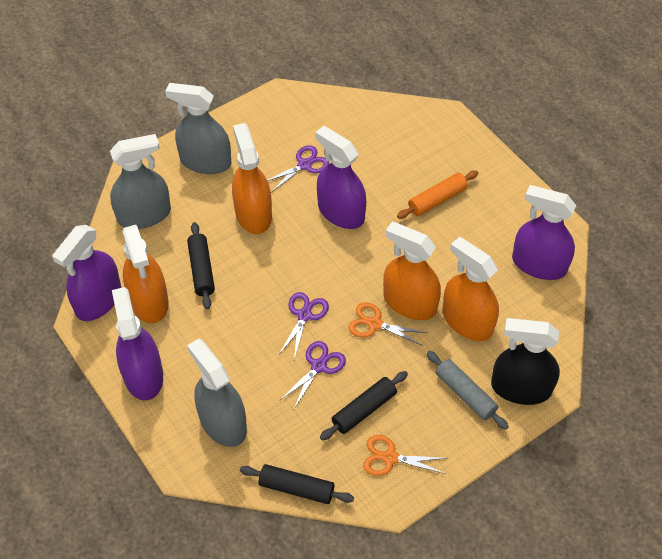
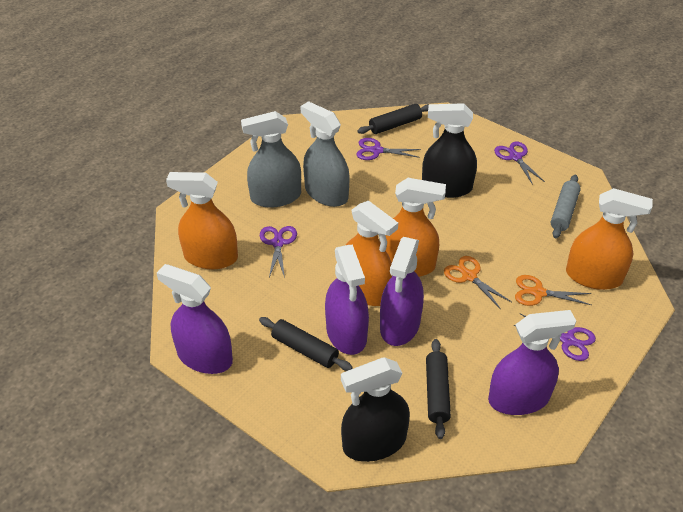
black spray bottle: [491,318,560,405] = 1 -> [341,357,410,462] [422,103,477,198] = 2
grey spray bottle: [110,134,171,229] [165,83,231,174] [187,339,247,447] = 3 -> [241,111,301,208] [300,101,349,207] = 2
orange rolling pin: [397,170,478,219] = 1 -> none = 0
purple scissors: [267,145,330,192] [279,292,329,360] [280,341,346,409] = 3 -> [260,226,297,278] [356,138,421,160] [494,141,545,185] [514,313,596,361] = 4

